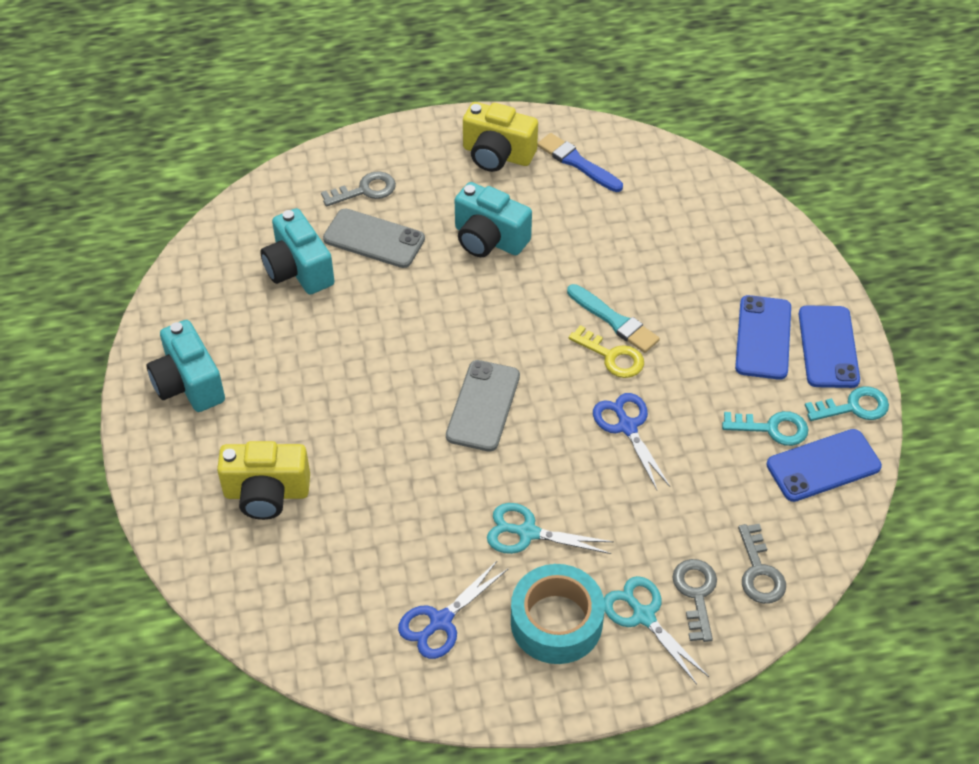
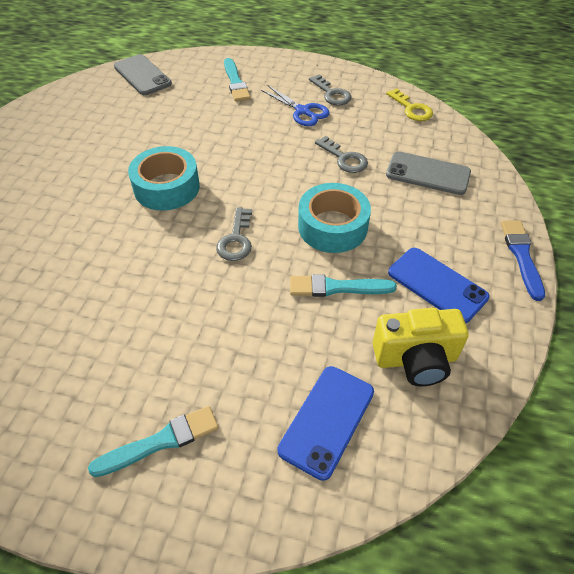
blue phone: [735,295,791,380] [767,429,882,502] [799,305,860,388] = 3 -> [277,366,374,481] [388,248,489,323] = 2
blue scissors: [398,560,509,659] [593,393,670,490] = 2 -> [261,86,330,126] = 1
turquoise brush: [567,284,660,353] = 1 -> [88,406,219,477] [224,58,251,102] [290,274,397,297] = 3
turquoise camera: [146,320,225,412] [260,208,334,295] [455,182,532,257] = 3 -> none = 0
turquoise key: [722,411,808,446] [805,386,889,421] = 2 -> none = 0
turquoise scissors: [487,503,613,554] [604,576,709,684] = 2 -> none = 0
turquoise tape: [511,564,605,664] = 1 -> [128,146,200,211] [298,183,371,253] = 2
yellow camera: [217,441,310,520] [463,102,538,172] = 2 -> [373,308,469,386] = 1

